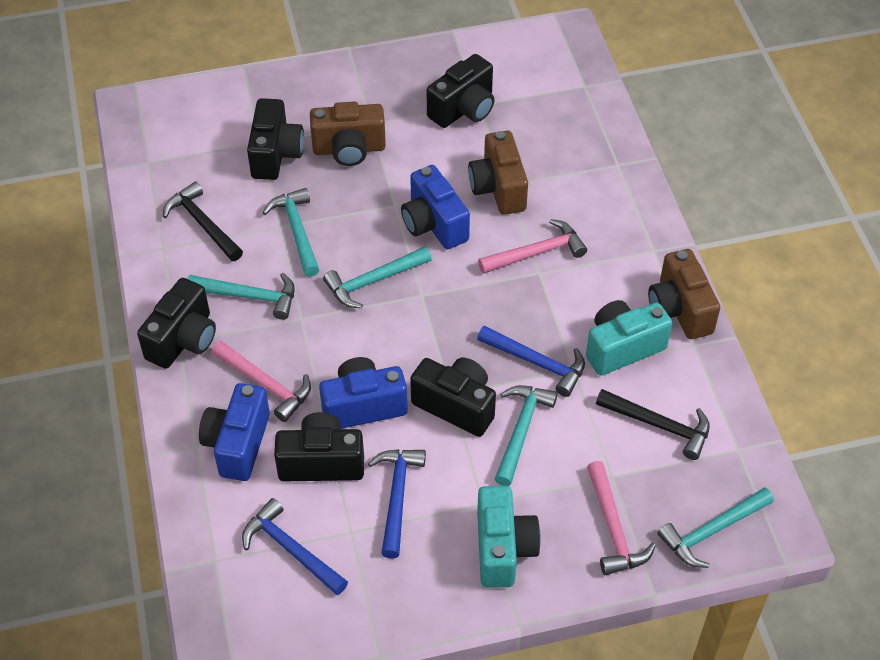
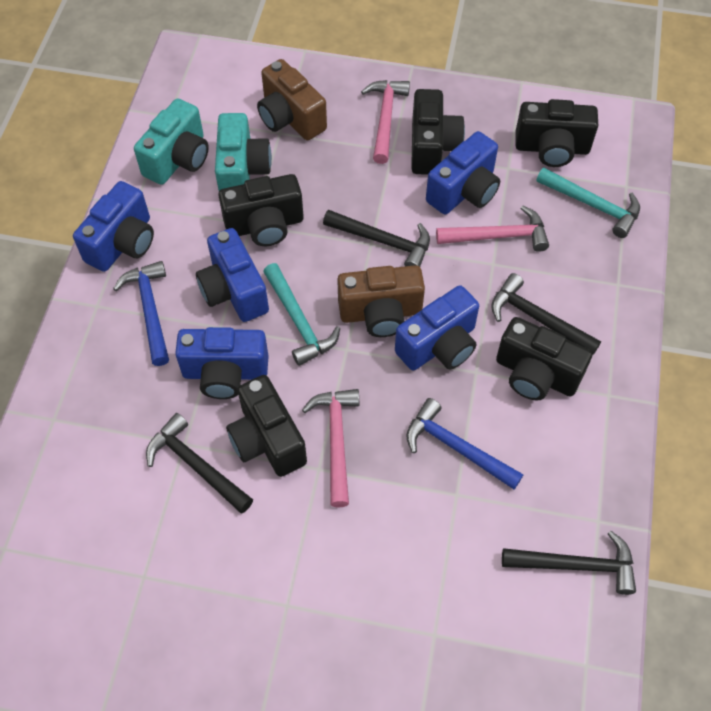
black hammer: [163,181,243,261] [596,389,710,460] = 2 -> [146,413,253,513] [323,210,430,267] [491,273,601,356] [502,531,636,595] = 4
blue camera: [199,383,270,481] [319,357,408,429] [401,165,470,249] = 3 -> [73,181,154,272] [175,327,269,399] [196,228,269,322] [395,285,479,370] [426,131,500,215] = 5
blue hammer: [242,498,348,595] [368,449,426,559] [477,325,585,397] = 3 -> [113,261,169,366] [406,398,523,489] = 2
brown camera: [310,101,386,166] [468,131,528,215] [648,249,720,339] = 3 -> [257,59,327,140] [337,265,425,337] = 2
turquoise hammer: [187,273,295,320] [262,188,319,277] [323,247,432,308] [495,385,558,486] [657,487,774,568] = 5 -> [263,263,340,366] [536,168,640,238] = 2

